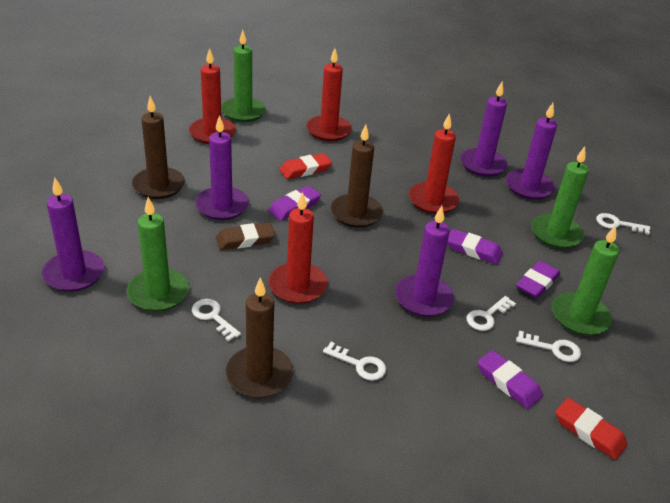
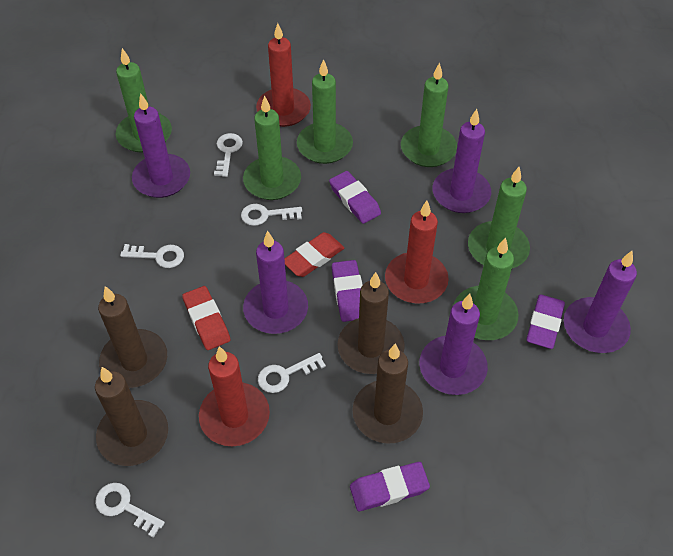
brown candle: [132,96,185,199] [226,277,293,398] [331,125,383,228] = 3 -> [95,367,168,466] [98,286,167,388] [337,272,405,374] [352,344,423,444] = 4
brown eraser: [216,222,275,250] = 1 -> none = 0
green candle: [127,197,189,312] [221,30,266,122] [531,146,589,249] [552,225,619,336] = 4 -> [116,48,172,153] [243,95,301,200] [297,59,353,164] [401,62,457,167] [454,237,519,340] [468,167,530,268] = 6
red candle: [189,48,236,144] [268,192,328,304] [306,48,352,141] [409,113,459,214] = 4 -> [199,346,270,446] [256,23,311,127] [385,201,449,304] = 3

